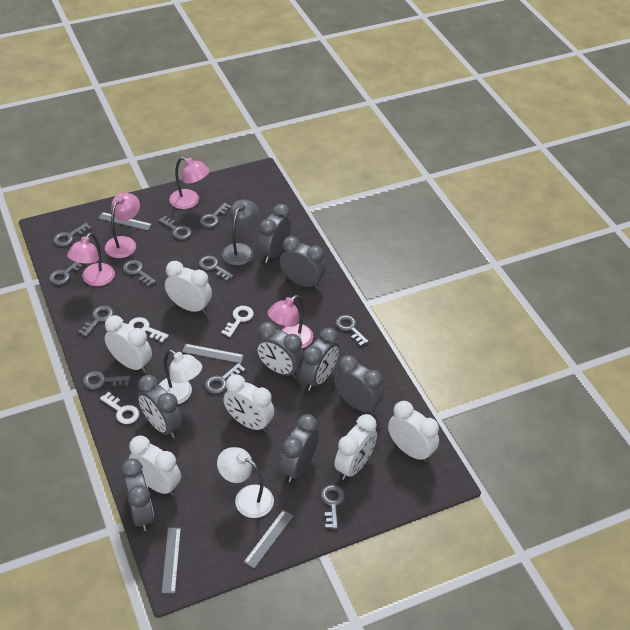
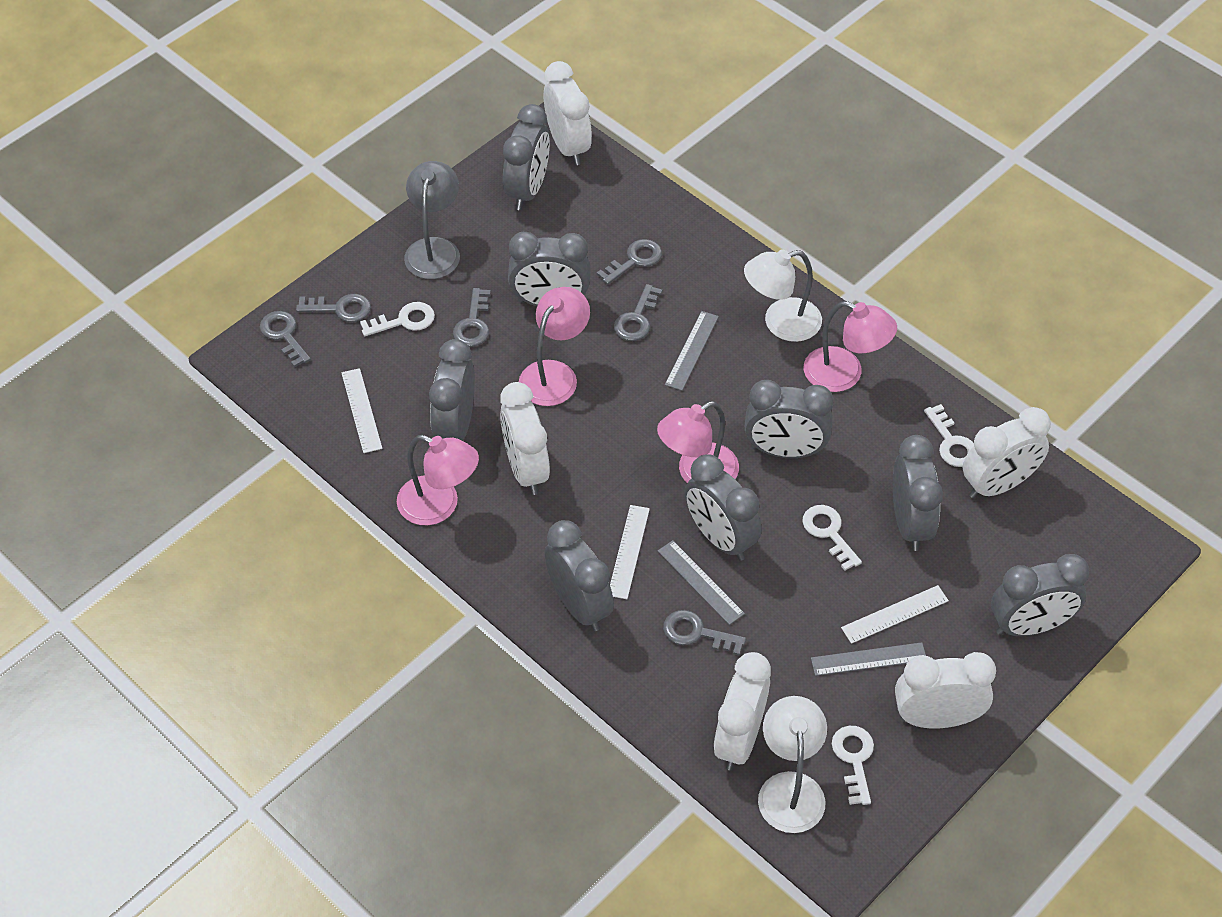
grey key: [49,262,87,285] [53,223,92,246] [78,306,114,337] [83,371,130,389] [123,260,156,287] [158,215,192,240] [199,256,234,281] [200,202,232,228] [205,363,246,394] [321,485,345,529] [336,315,369,346] = 11 -> [260,311,311,367] [296,294,371,322] [453,288,491,347] [597,239,662,285] [614,284,662,341] [663,610,746,655] = 6
grey ruler: [98,212,152,231] [162,528,181,593] [182,344,244,364] [244,510,294,569] = 4 -> [658,540,745,625] [665,311,719,391] [811,642,926,676] = 3
white clock: [105,315,152,373] [129,435,181,496] [165,261,212,314] [224,374,275,432] [334,414,377,480] [388,401,439,462] = 6 -> [500,382,550,495] [544,61,592,165] [714,652,771,771] [895,652,996,729] [963,407,1051,499] = 5
white key: [100,392,139,424] [128,317,169,343] [221,306,254,337] = 3 -> [360,302,435,336] [802,505,862,570] [832,726,874,805] [924,404,974,467] = 4
white ruler: none = 0 -> [341,368,383,453] [610,505,650,599] [841,585,949,644] = 3

